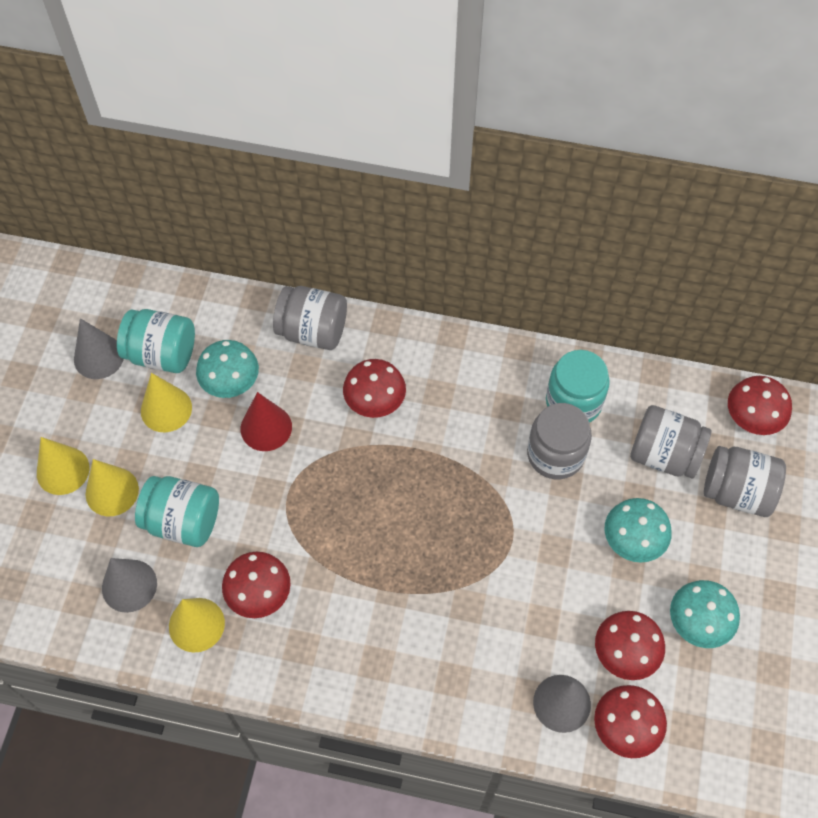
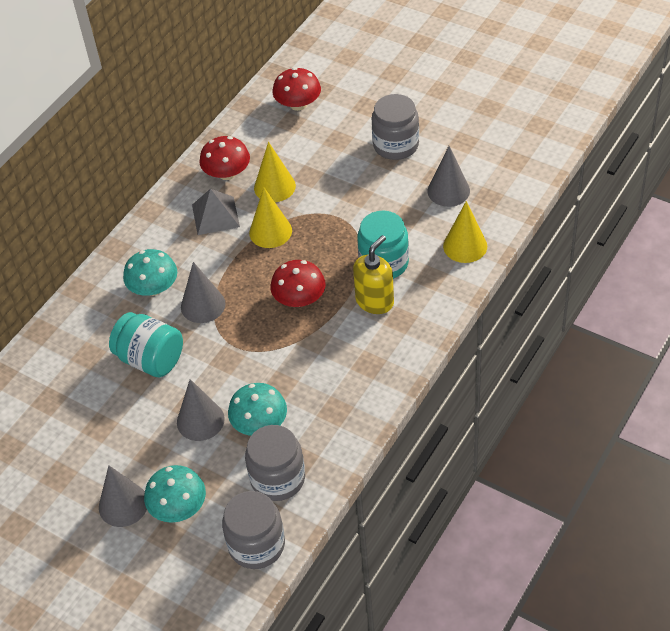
grey cone: [74,318,124,379] [102,558,157,613] [533,675,591,733] = 3 -> [99,465,147,527] [177,379,225,441] [181,262,226,323] [428,146,470,207] = 4
grey jar: [273,286,347,350] [527,403,592,479] [630,405,711,478] [704,446,786,517] = 4 -> [222,491,285,569] [245,425,305,501] [372,94,419,160] = 3
grey pyramid: none = 0 -> [192,189,240,235] = 1
red cone: [241,392,292,451] = 1 -> none = 0
red mushroom: [222,552,291,618] [343,359,406,418] [594,685,667,758] [595,611,665,680] [728,376,792,435] = 5 -> [199,136,250,180] [270,260,326,307] [273,67,321,111] = 3
turquoise jar: [117,309,195,373] [135,476,219,547] [546,350,610,423] = 3 -> [109,312,183,377] [357,211,409,279] = 2
yellow cone: [37,437,89,495] [86,459,139,516] [141,373,192,432] [169,598,225,653] = 4 -> [249,188,292,248] [254,142,296,202] [443,201,487,263] = 3
yellow soap dispenser: none = 0 -> [353,235,394,314] = 1

